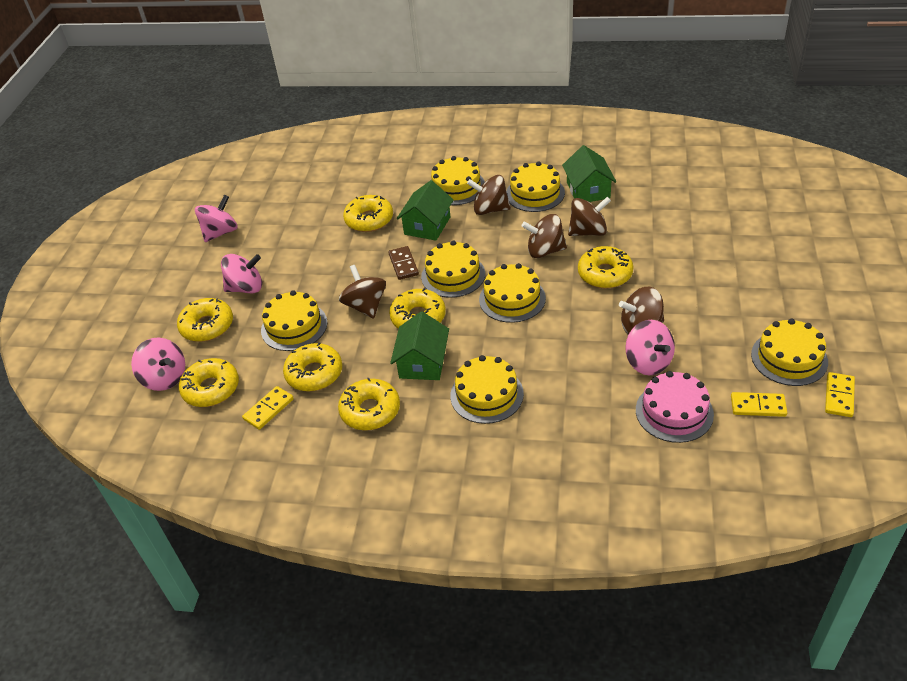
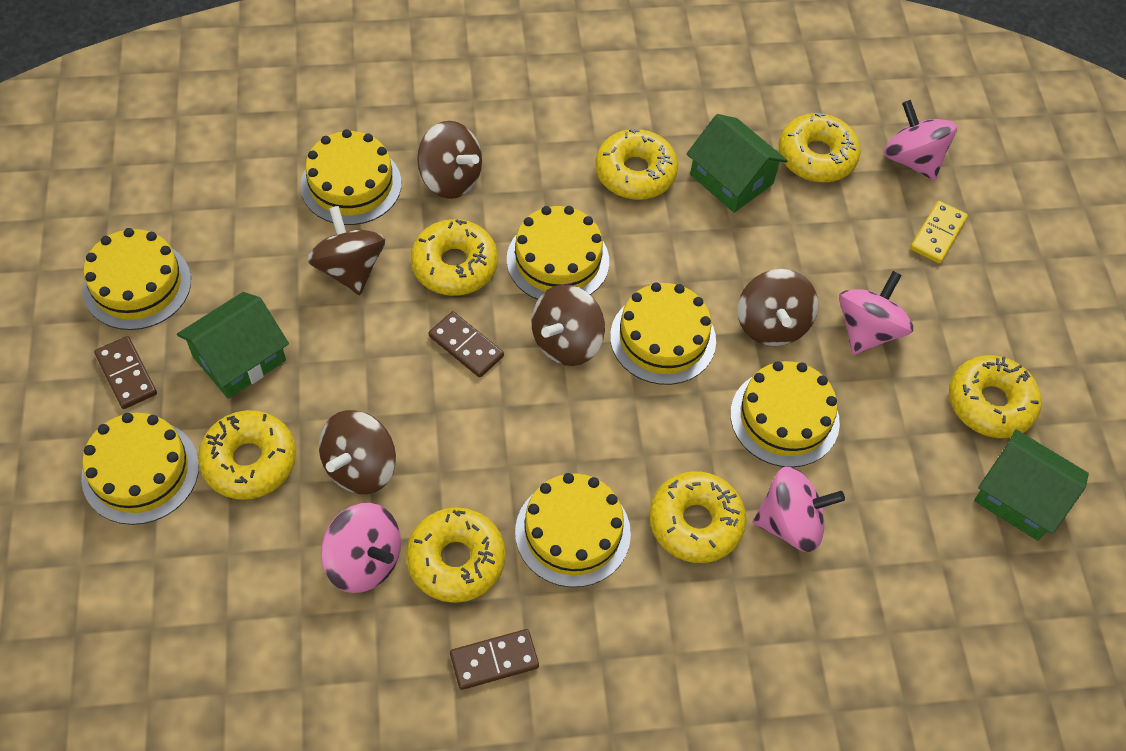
brown domino: [388,246,419,280] = 1 -> [94,336,157,409] [429,311,504,378] [450,629,539,690] = 3
pink cake: [636,371,714,443] = 1 -> none = 0
yellow domino: [242,386,294,430] [731,392,787,417] [825,372,855,417] = 3 -> [910,201,968,263] = 1

